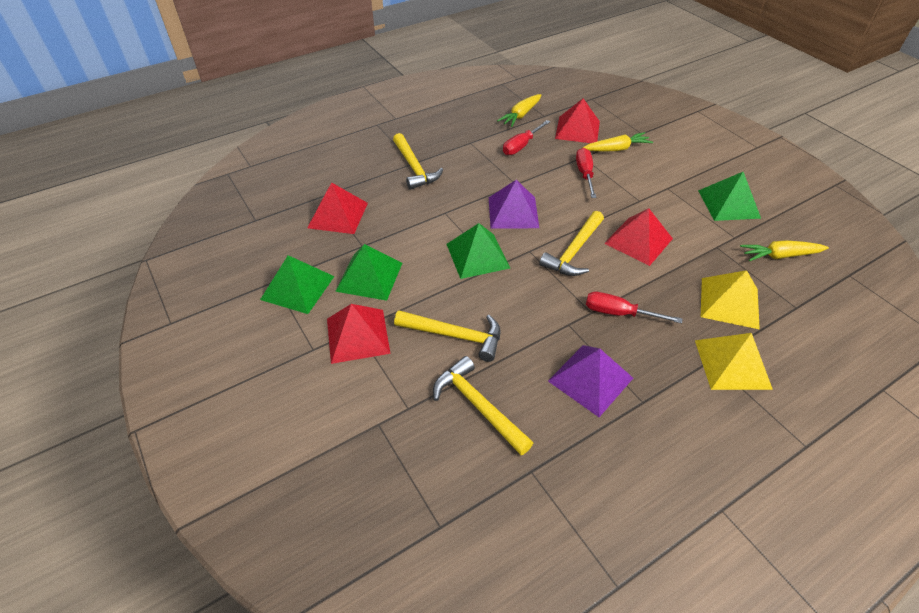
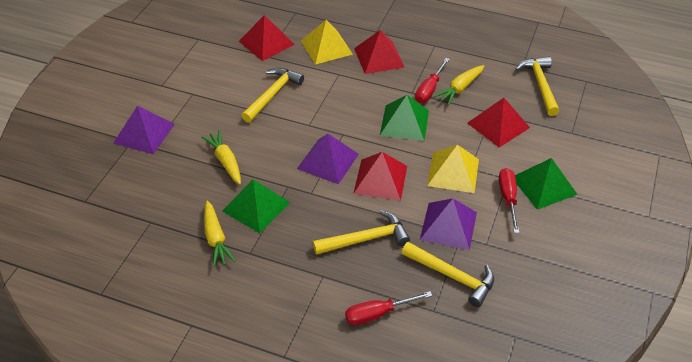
green pyramid: [260,255,335,314] [335,244,402,301] [447,223,510,279] [698,172,761,221] = 4 -> [222,179,291,233] [380,95,429,141] [515,158,578,210] = 3
purple pyramid: [489,180,539,229] [548,345,633,417] = 2 -> [113,106,175,154] [297,133,359,184] [420,198,477,250] = 3

